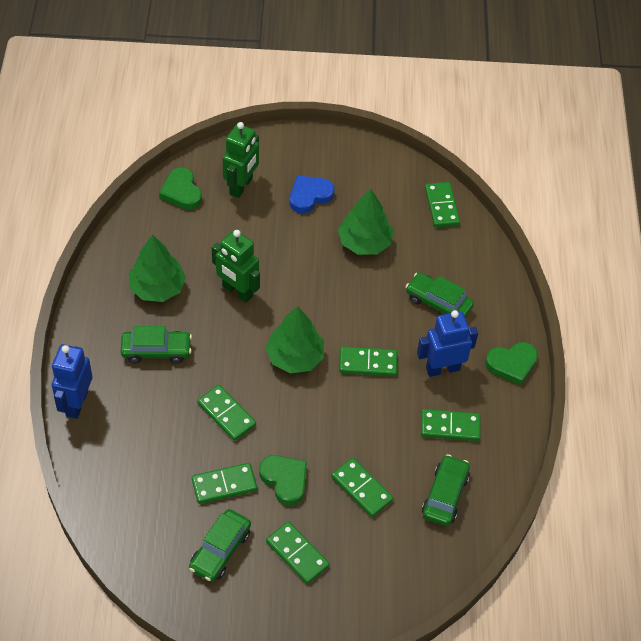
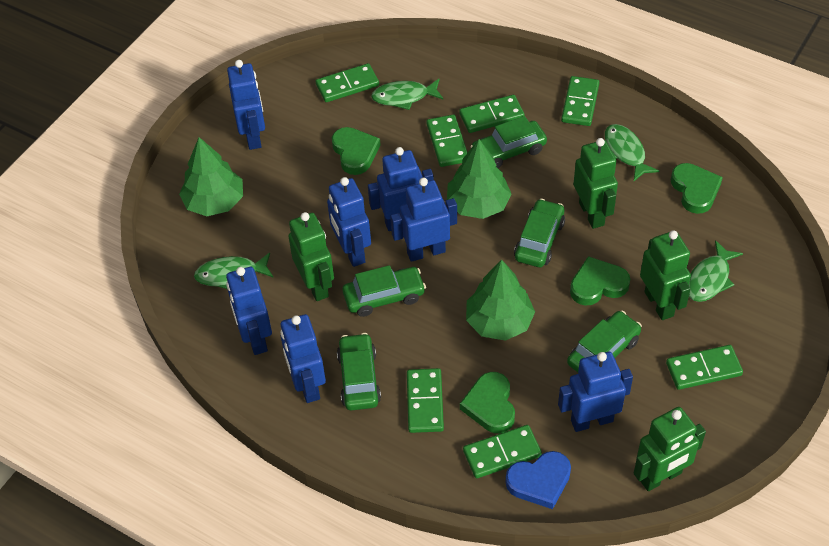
blue robot: [52,344,93,419] [417,310,478,377] = 2 -> [226,267,272,355] [227,60,265,150] [280,314,326,403] [327,177,371,267] [368,147,434,231] [390,178,457,262] [558,352,633,432] = 7
green car: [121,326,192,364] [189,509,251,582] [406,272,474,318] [422,454,470,526] = 4 -> [337,333,381,411] [343,265,426,317] [470,116,547,168] [514,199,565,267] [567,311,642,372] = 5
green fish: none = 0 -> [194,253,274,289] [371,79,444,110] [605,124,659,181] [689,240,743,302] = 4
green heart: [159,167,202,210] [259,455,307,506] [485,342,538,385] = 3 -> [332,127,381,175] [460,372,515,433] [570,256,630,306] [671,163,723,214] = 4
green robot: [212,230,260,303] [222,122,259,198] = 2 -> [288,212,334,301] [573,138,618,229] [634,407,706,491] [640,230,691,320] = 4

